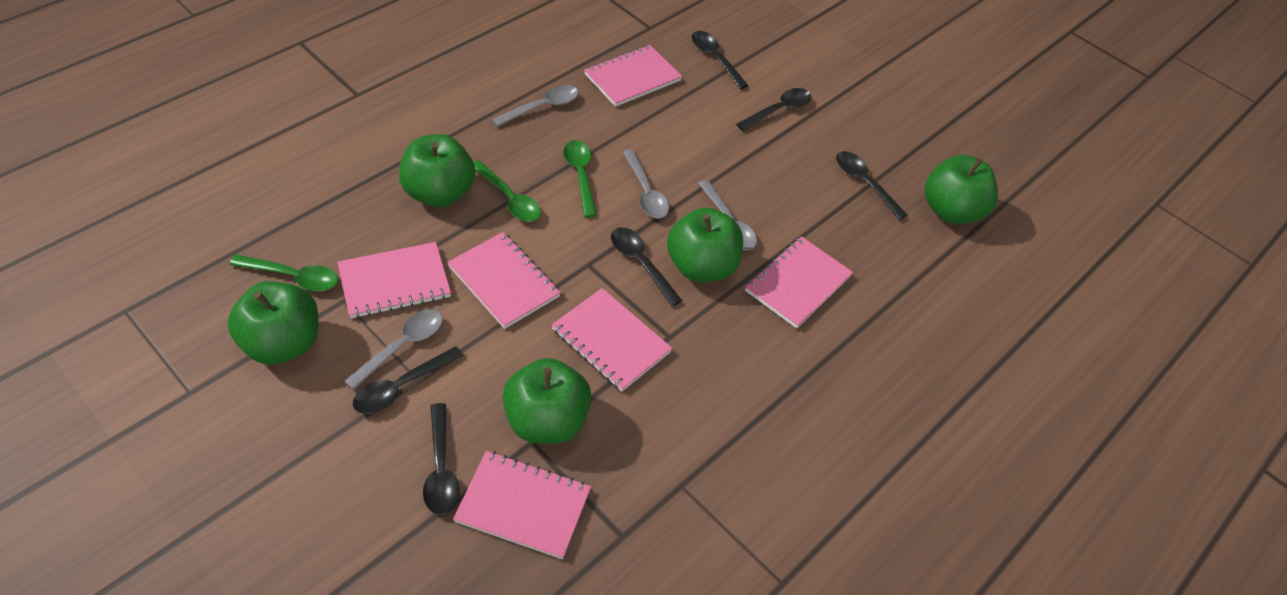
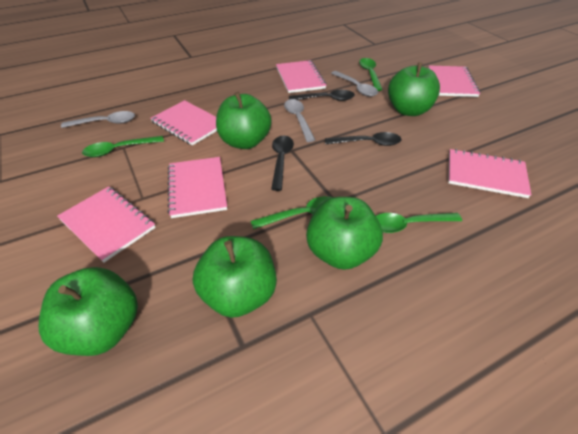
black spoon: [353,346,463,414] [423,403,460,515] [611,227,682,306] [692,31,749,89] [736,88,811,131] [836,151,907,220] = 6 -> [271,136,294,191] [289,90,355,101] [325,132,401,146] = 3
green spoon: [229,254,338,291] [474,160,541,222] [563,140,597,218] = 3 -> [82,136,164,157] [251,196,333,229] [359,58,383,91] [376,213,462,233] = 4
grey spoon: [344,309,443,390] [492,85,578,127] [623,149,669,219] [698,180,757,250] = 4 -> [61,111,135,128] [284,99,315,142] [331,71,378,96] = 3

